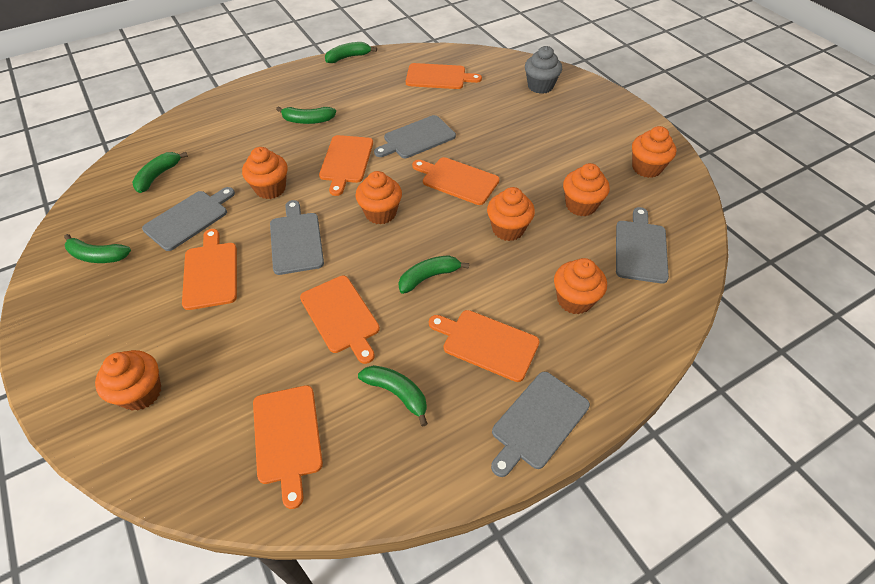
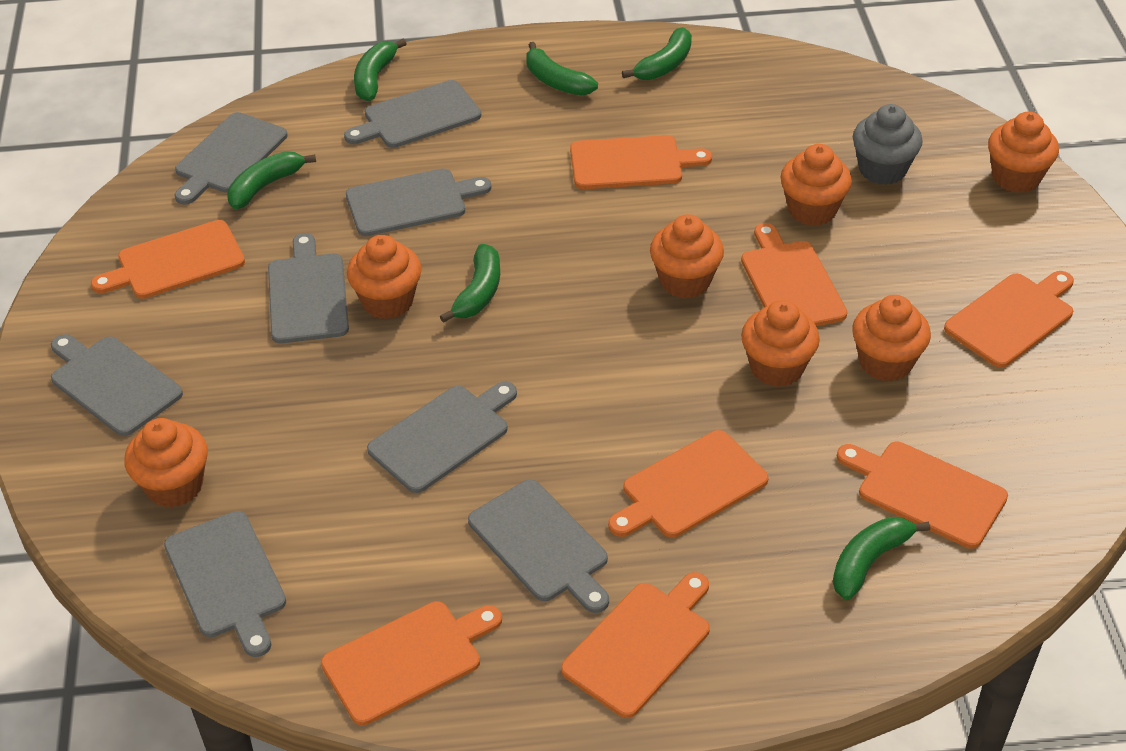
grey cutting board: [142,187,235,251] [270,200,324,275] [374,115,456,158] [491,372,590,477] [616,207,669,284] = 5 -> [51,334,183,436] [164,511,286,657] [175,112,288,204] [268,233,349,343] [344,80,481,148] [346,168,491,236] [367,381,517,493] [468,479,609,613] = 8
orange cutting board: [182,229,237,310] [253,385,323,509] [300,276,380,364] [319,135,373,196] [406,63,482,89] [412,157,500,205] [429,310,540,382] = 7 -> [91,220,245,299] [321,601,502,726] [561,572,710,718] [570,135,712,189] [608,430,769,538] [741,223,847,326] [837,442,1008,549] [944,271,1074,368] = 8

